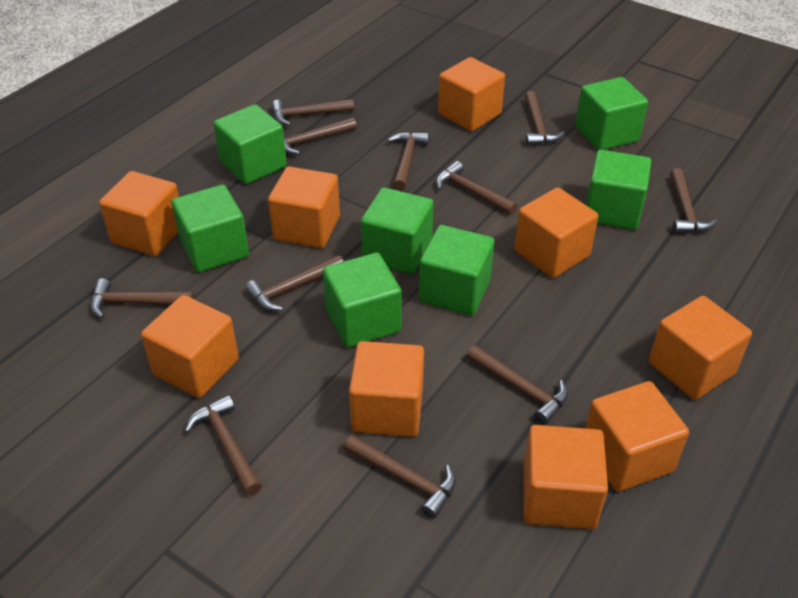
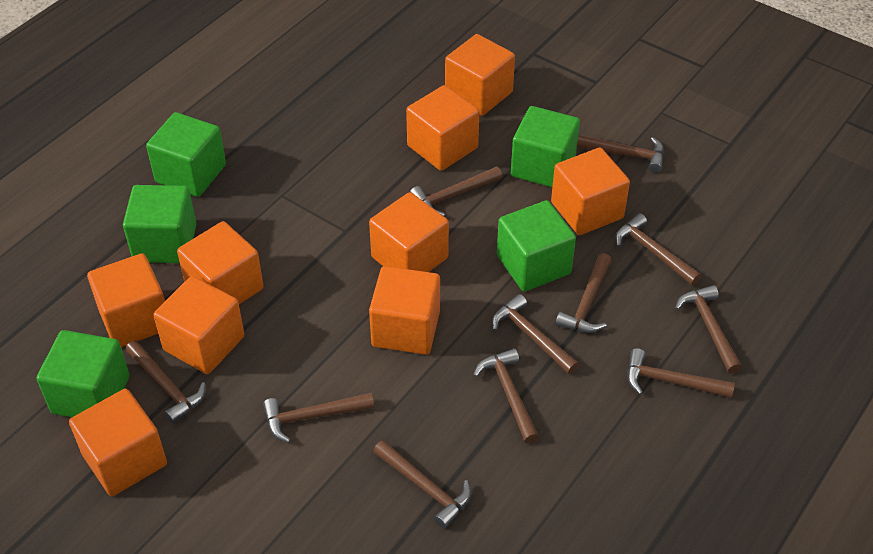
green cube: [172,184,249,272] [213,104,287,184] [323,253,401,348] [361,187,434,274] [419,225,494,316] [575,77,648,150] [586,150,651,230] = 7 -> [36,330,130,417] [123,185,197,263] [146,112,226,197] [497,200,576,292] [511,106,580,187] = 5

